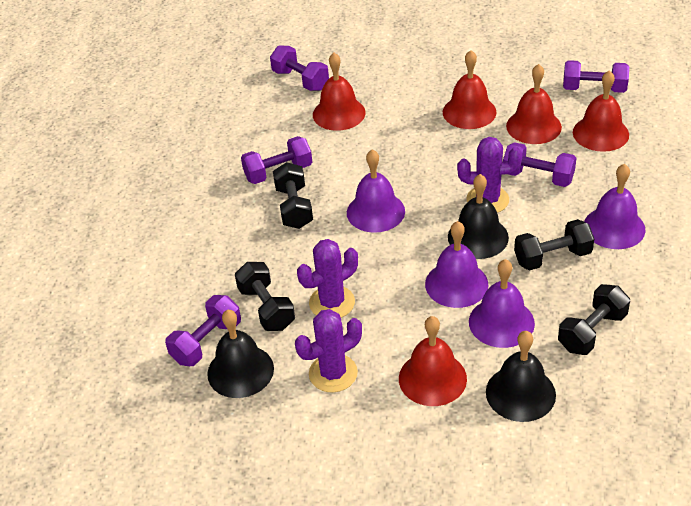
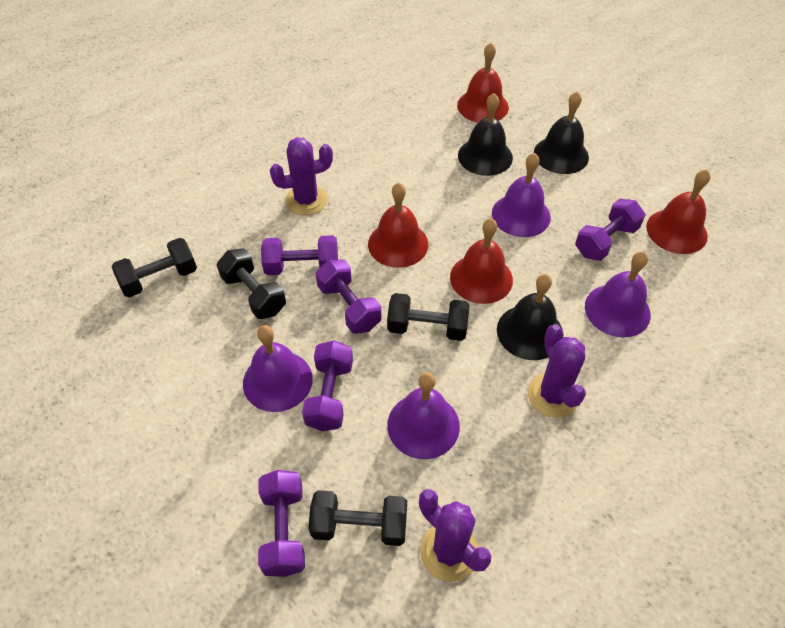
red bell: [313,53,365,131] [399,316,467,406] [443,50,497,129] [506,64,562,144] [573,70,629,152] = 5 -> [368,183,428,268] [450,218,513,304] [457,43,509,123] [646,169,710,254] = 4

